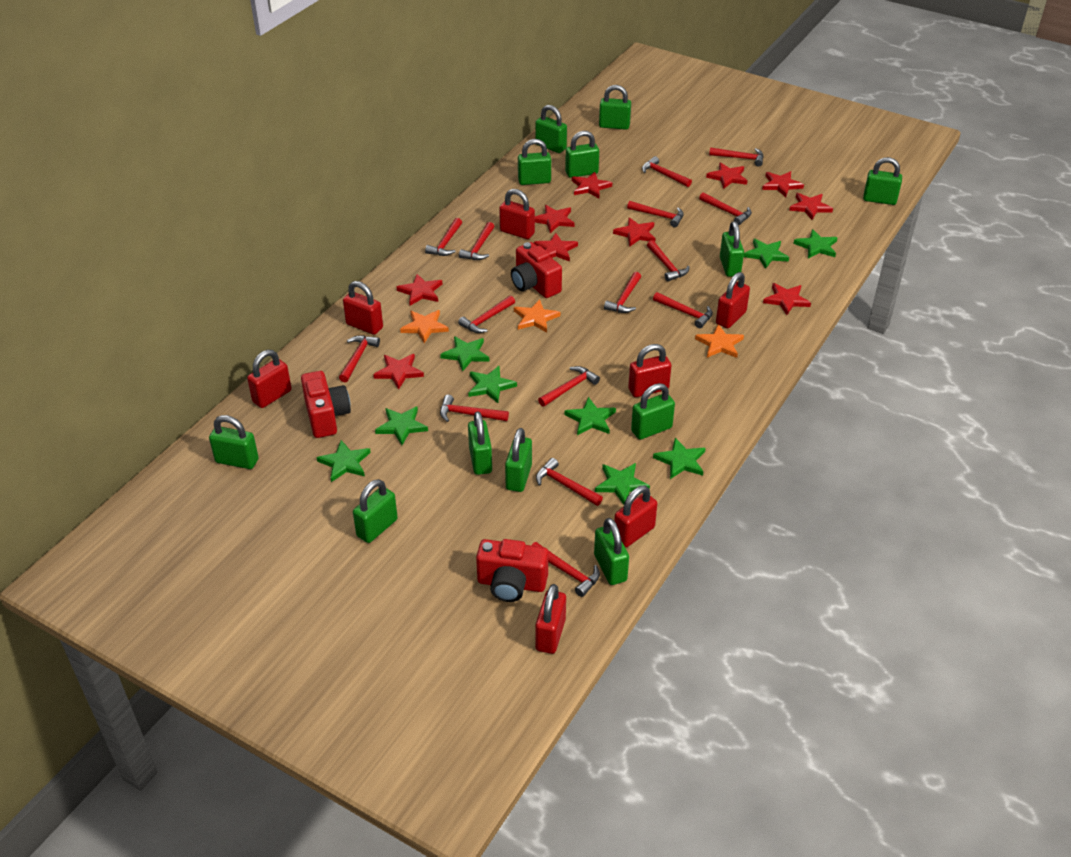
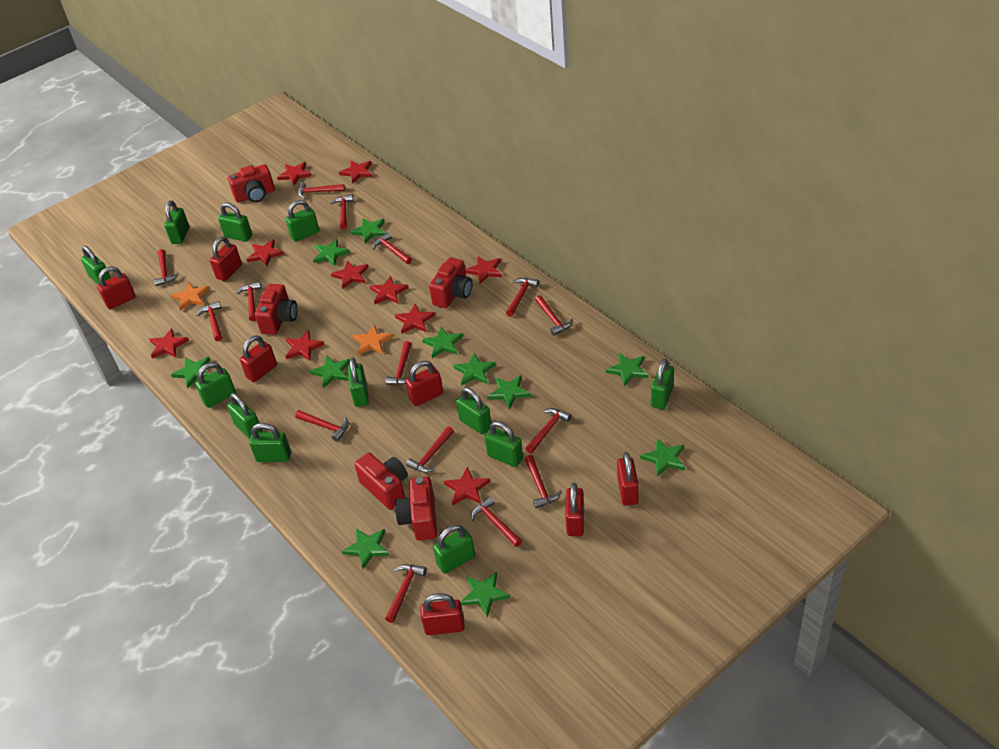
green star: [317,440,371,482] [375,407,428,445] [440,336,489,372] [468,366,517,403] [564,397,616,435] [595,463,650,505] [653,438,706,479] [744,239,789,269] [794,229,838,258] = 9 -> [171,357,210,388] [310,355,350,388] [313,239,350,266] [342,528,390,569] [350,218,385,244] [422,326,463,358] [453,353,496,386] [461,572,510,617] [487,375,531,409] [606,353,649,387] [640,438,685,477] = 11
orange star: [400,310,449,343] [514,299,560,333] [695,324,744,358] = 3 -> [171,282,209,311] [352,325,393,355] = 2
red camera: [301,371,351,438] [476,539,548,602] [511,242,562,298] = 3 -> [228,164,275,203] [255,284,298,335] [354,453,408,510] [395,477,437,541] [429,257,473,308] = 5

